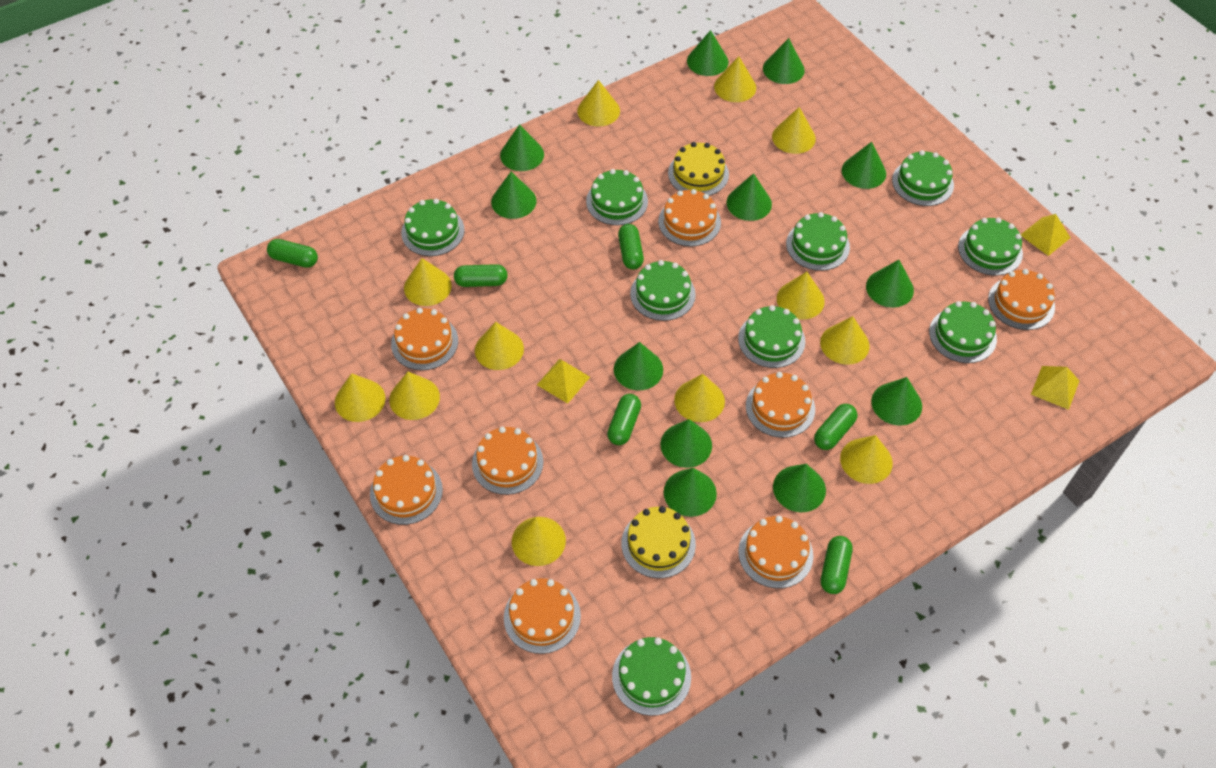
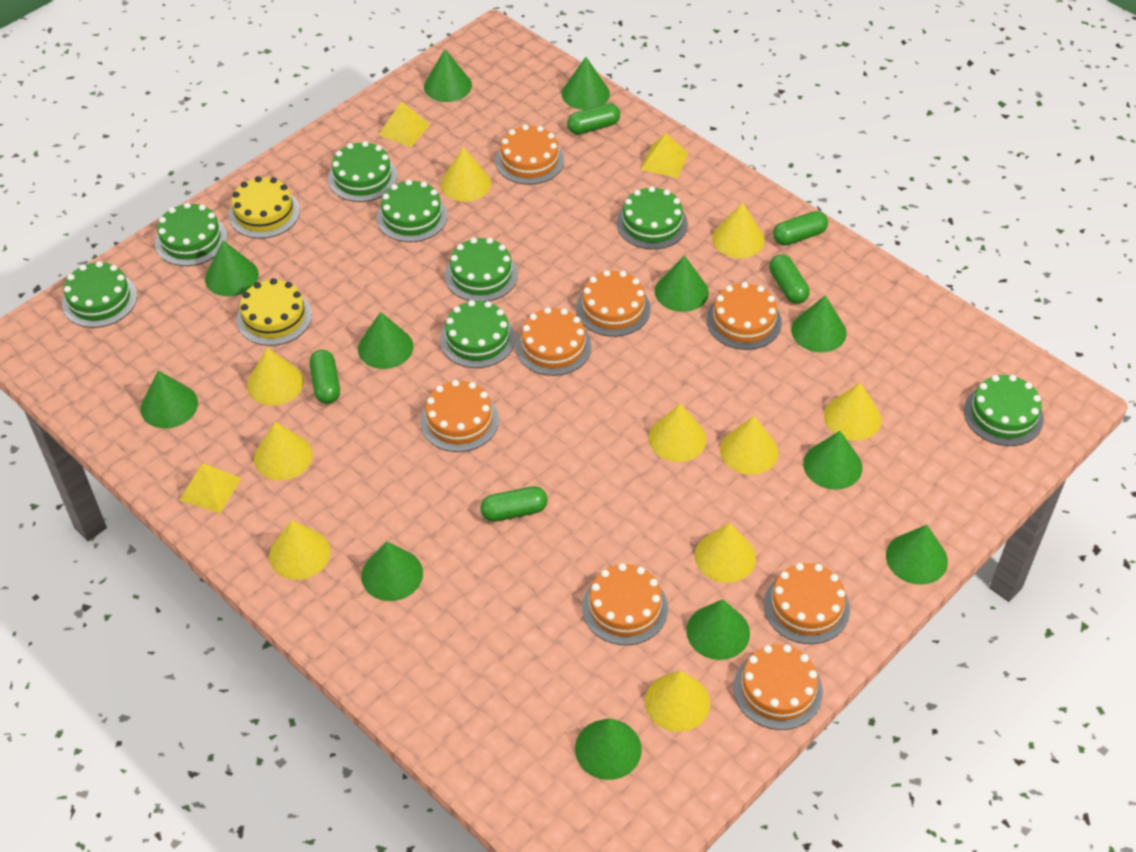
green cake: [401,199,465,256] [586,169,648,225] [612,637,691,716] [630,260,696,321] [738,305,805,368] [786,212,850,271] [892,150,954,206] [929,301,997,363] [958,217,1023,276] = 9 -> [62,261,137,328] [155,203,227,266] [328,141,398,202] [377,180,448,242] [440,300,516,368] [445,237,518,302] [617,186,688,249] [964,375,1044,446] = 8
green capsule: [267,239,318,268] [454,264,508,287] [607,394,641,445] [618,224,644,270] [814,404,858,450] [821,536,853,594] = 6 -> [310,350,340,404] [480,486,548,522] [567,103,620,135] [769,254,810,304] [773,211,828,246] = 5
yellow cone: [335,373,385,422] [389,372,440,420] [404,258,452,306] [475,322,524,370] [512,517,566,566] [577,80,620,127] [674,374,725,422] [714,56,756,102] [772,107,816,154] [777,272,825,319] [820,316,870,365] [840,435,893,484] = 12 -> [247,348,304,406] [254,422,313,480] [269,520,331,580] [441,147,491,202] [645,671,710,732] [649,403,707,462] [695,523,756,583] [712,202,765,258] [720,416,779,475] [824,382,882,441] = 10

